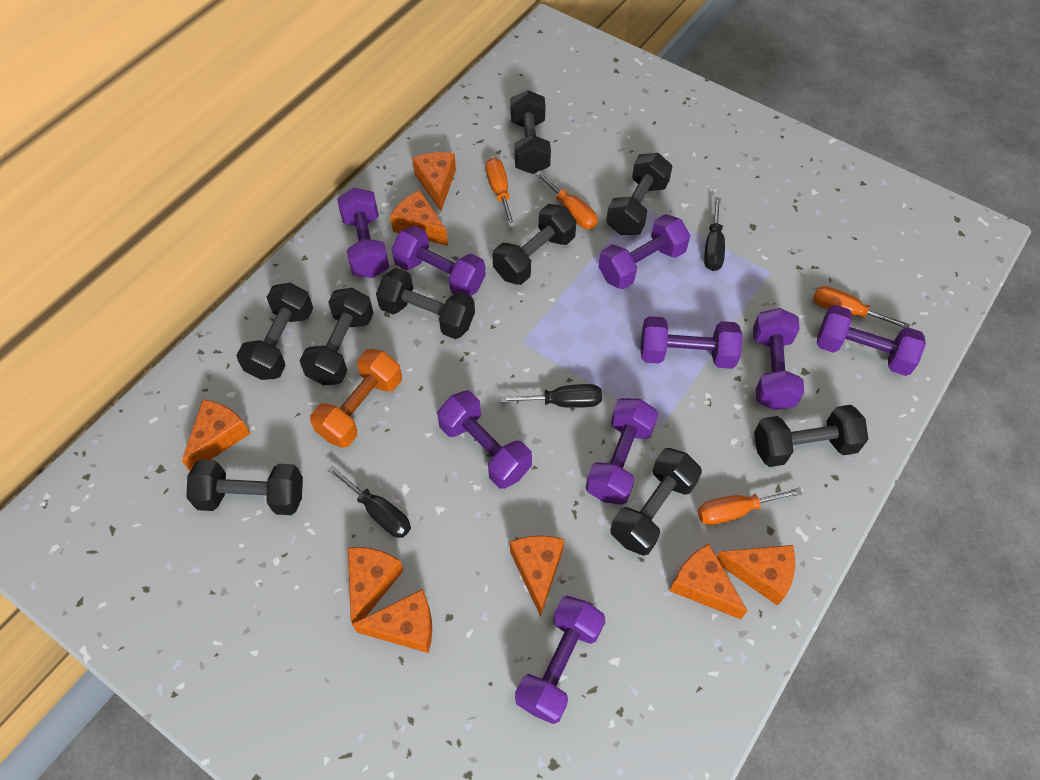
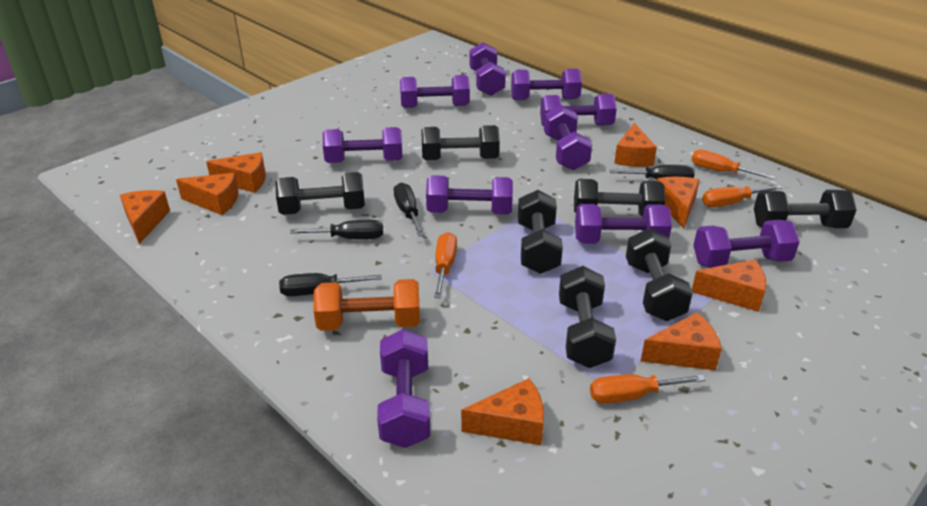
black dumbbell: [186,459,303,515] [236,283,313,380] [300,288,374,385] [376,268,475,339] [493,204,577,285] [510,90,551,174] [606,153,673,235] [610,448,702,556] [754,405,868,467] = 9 -> [275,172,365,215] [421,125,500,160] [518,190,563,274] [559,266,616,368] [574,179,665,217] [626,228,693,321] [754,190,857,228] = 7
black screwdriver: [327,465,411,538] [500,384,602,408] [704,197,725,271] = 3 -> [279,273,382,296] [290,220,383,239] [394,183,425,236] [610,165,695,179] = 4
purple dumbbell: [337,188,389,278] [391,226,486,296] [437,391,532,489] [515,596,605,724] [586,398,658,505] [598,214,690,289] [641,316,742,369] [753,308,804,410] [817,305,926,376] = 9 -> [323,127,402,163] [377,329,431,448] [400,75,470,108] [426,175,513,215] [469,42,506,96] [511,69,582,100] [540,94,617,126] [544,105,592,171] [575,204,672,244] [693,220,800,268] = 10

